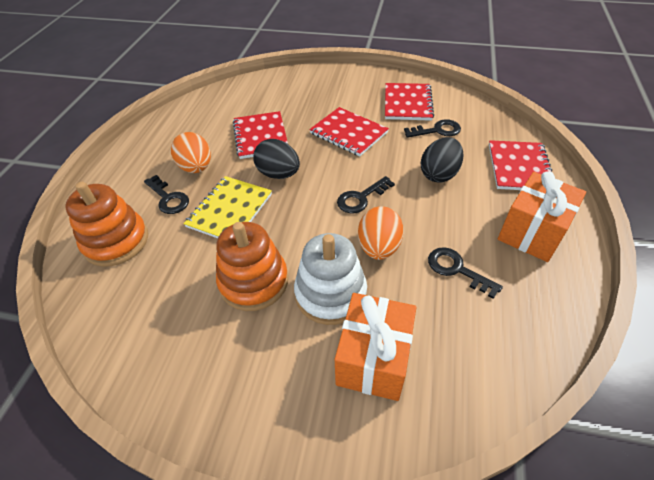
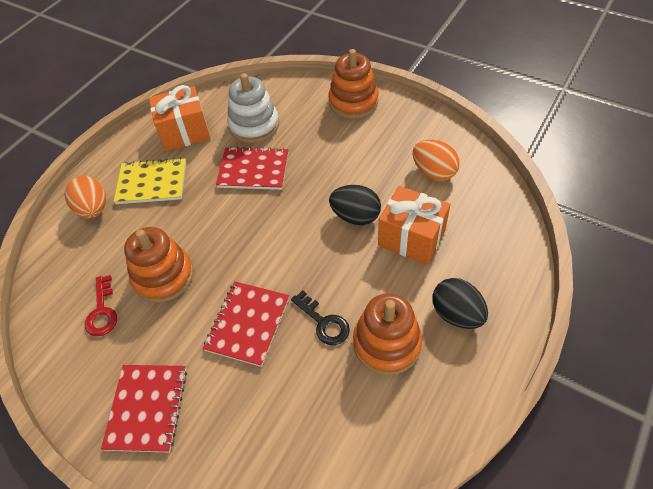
black key: [144,175,189,214] [337,176,395,214] [404,119,461,138] [428,247,503,299] = 4 -> [291,290,350,345] = 1
orange stacking toy: [65,182,148,267] [216,222,288,311] = 2 -> [124,227,193,303] [328,49,378,119] [353,293,422,375] = 3
red key: none = 0 -> [85,275,117,336] = 1
red notebook: [233,111,288,159] [309,107,389,156] [385,83,434,121] [489,140,552,190] = 4 -> [101,365,187,452] [203,281,289,367] [216,146,289,190] = 3

